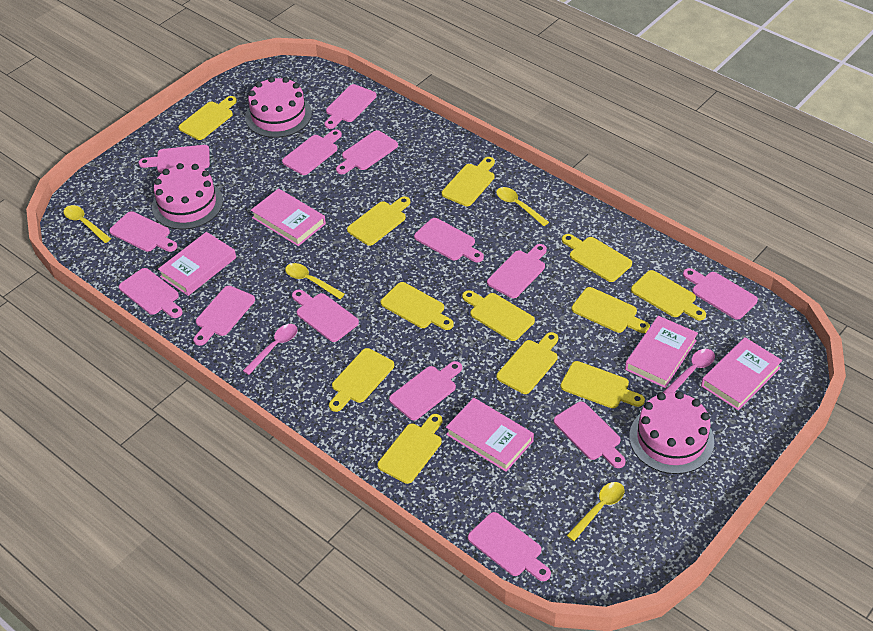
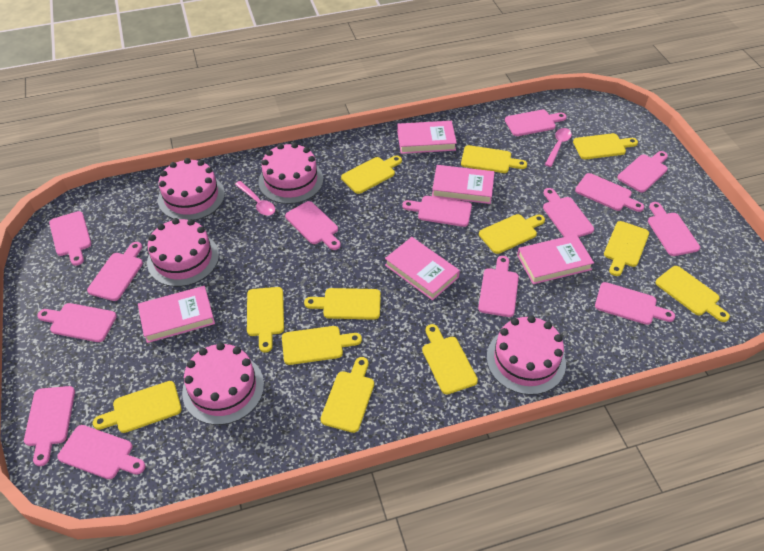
pink cake: [152,163,223,229] [245,77,312,138] [629,391,714,474] = 3 -> [147,218,219,287] [158,158,225,220] [182,343,264,425] [259,143,323,204] [487,316,566,395] = 5
yellow spoon: [64,205,111,243] [285,263,345,299] [496,187,549,226] [566,482,625,541] = 4 -> none = 0

